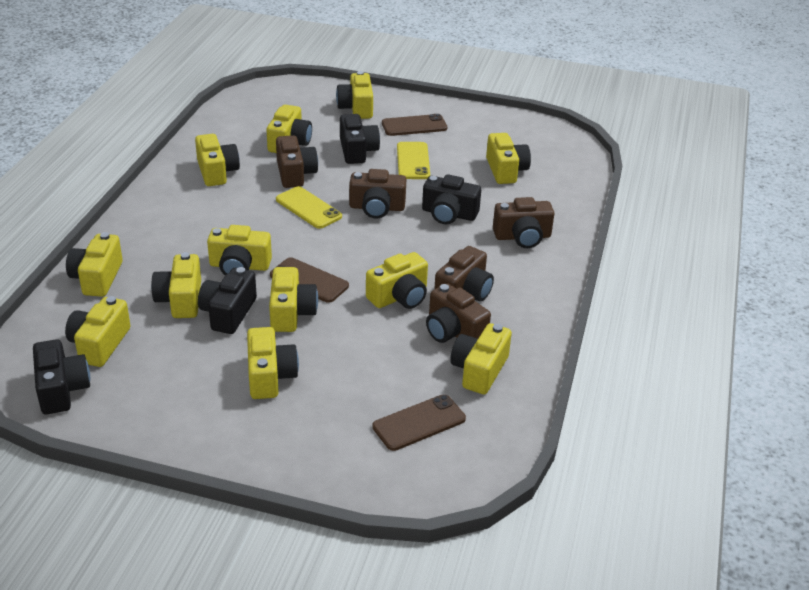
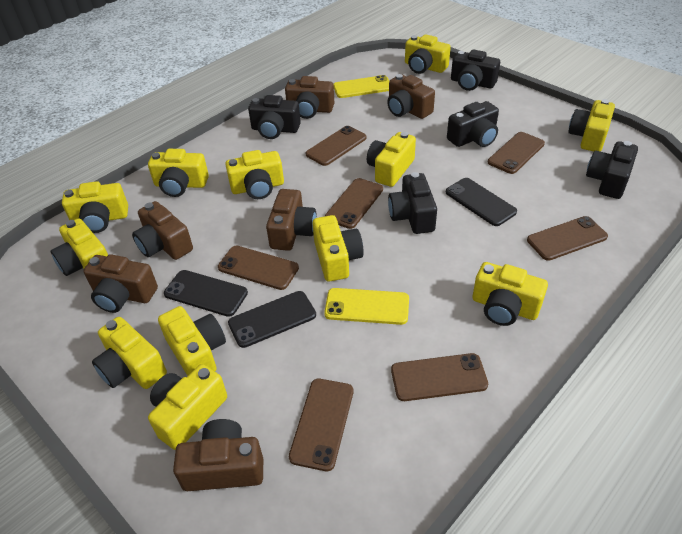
black camera: [33,339,90,414] [198,267,257,334] [340,114,380,164] [422,174,481,224] = 4 -> [248,95,301,139] [388,172,437,234] [447,101,499,147] [451,49,500,91] [586,141,638,199] = 5
black phone: none = 0 -> [164,270,248,317] [228,291,316,348] [446,178,517,226] = 3
brown camera: [276,135,318,188] [349,169,406,219] [426,283,491,343] [434,246,494,302] [493,197,554,248] = 5 -> [83,254,158,313] [132,201,193,260] [173,419,263,491] [266,189,317,251] [285,76,334,119] [387,74,435,119] = 6
brown phone: [270,257,349,303] [372,394,466,451] [382,114,447,136] = 3 -> [218,246,299,290] [289,379,353,471] [306,126,367,166] [325,178,383,229] [391,353,488,401] [488,132,545,174] [527,216,608,261] = 7

